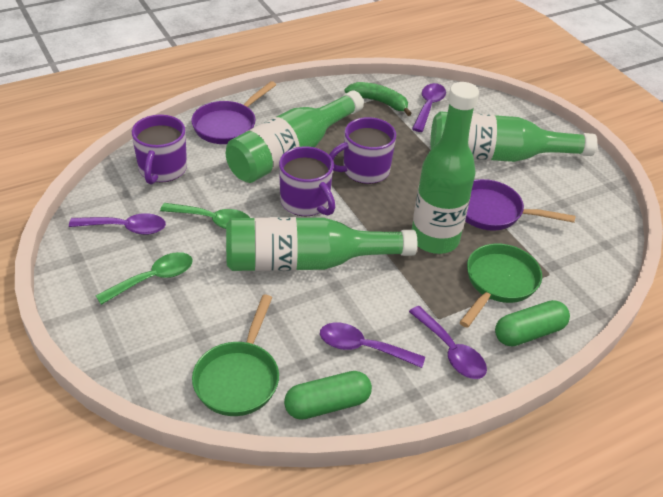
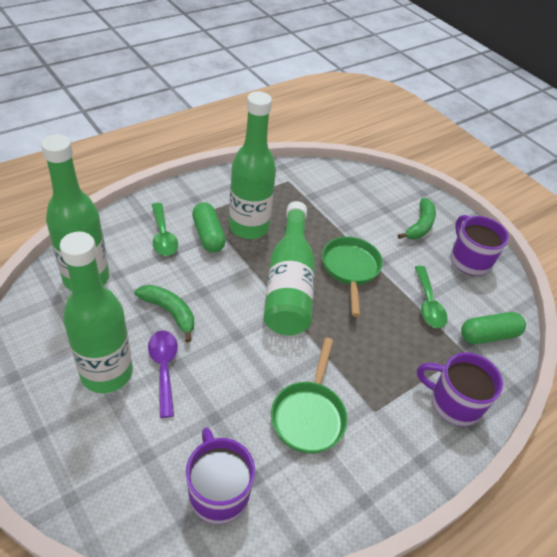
green banana: [344,82,412,116] = 1 -> [134,285,194,342] [398,198,436,239] = 2
purple pan: [191,81,276,144] [465,179,575,231] = 2 -> none = 0
purple spoon: [69,213,166,235] [320,323,425,368] [409,306,487,379] [412,83,446,132] = 4 -> [148,330,178,418] = 1

